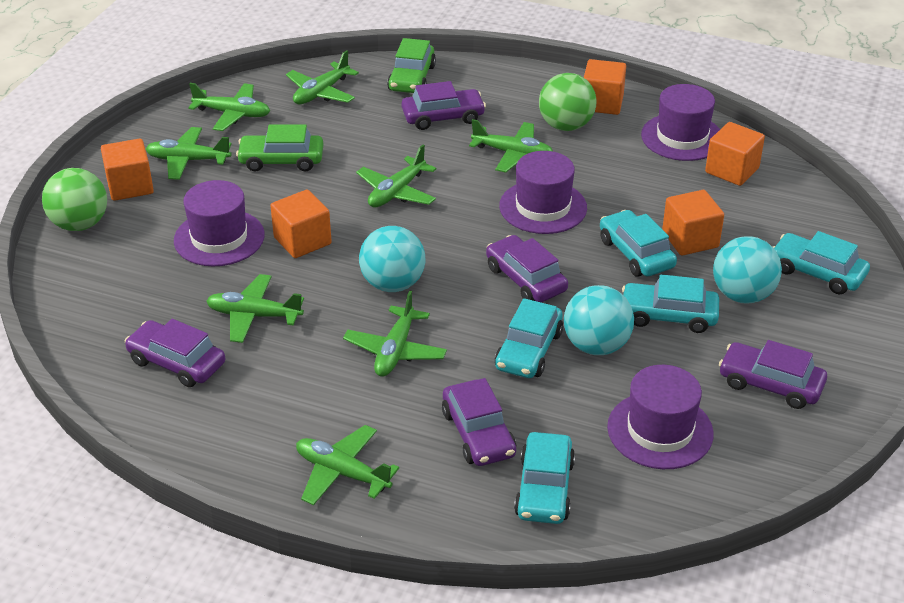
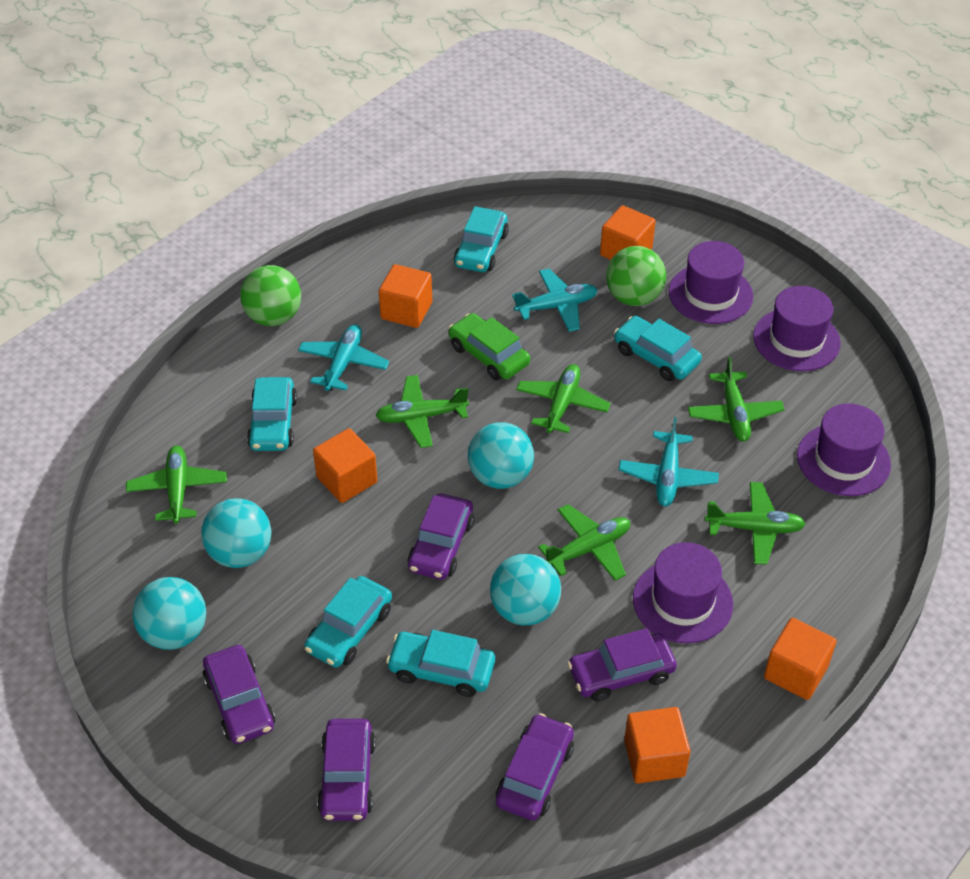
green car: [236,124,324,171] [387,38,436,93] = 2 -> [448,313,530,380] = 1
green plane: [146,127,232,180] [188,83,270,131] [206,274,304,343] [286,50,359,104] [296,425,399,505] [343,291,447,377] [356,145,436,207] [469,119,553,173] = 8 -> [126,445,227,524] [375,375,469,448] [516,364,611,433] [538,504,630,581] [688,357,785,442] [705,482,806,565] = 6
turquoise ball: [359,226,425,292] [564,285,634,355] [713,236,782,304] = 3 -> [132,577,206,650] [201,498,271,568] [468,422,534,489] [490,554,561,625] = 4
turquoise plane: none = 0 -> [298,324,389,391] [512,269,598,332] [619,417,719,506] = 3

